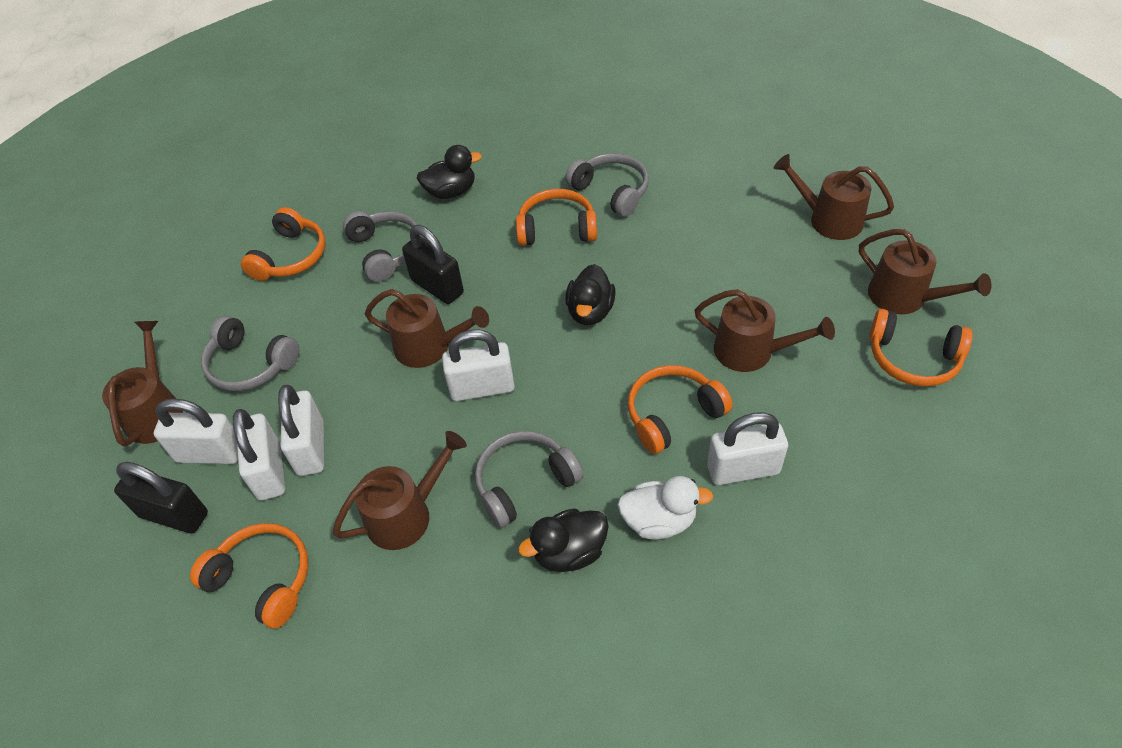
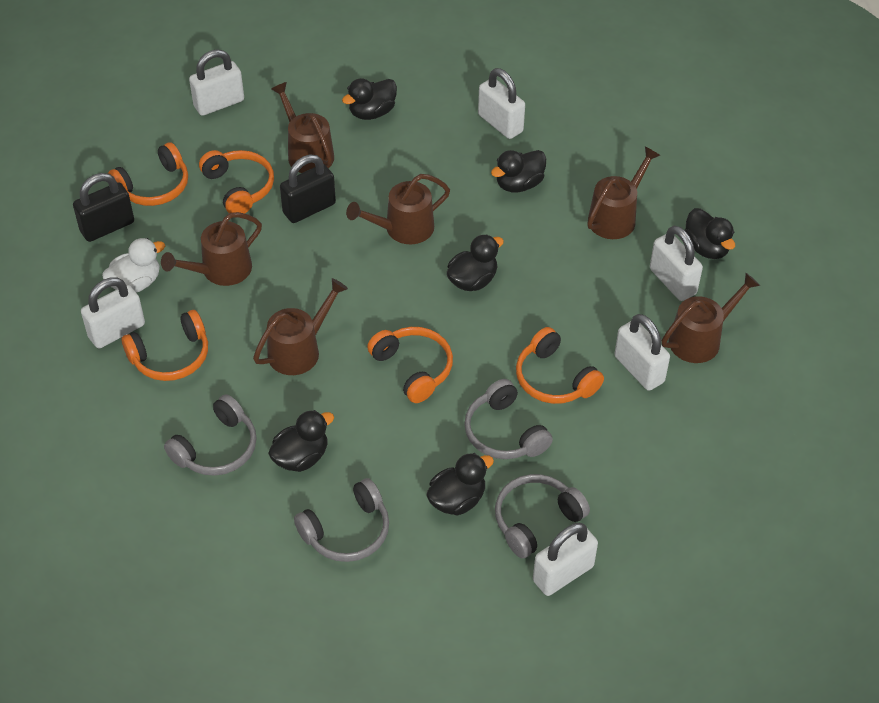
black duck: [417,145,482,199] [518,508,609,572] [565,264,616,325] = 3 -> [268,410,334,472] [342,78,397,120] [426,453,494,516] [447,234,504,291] [491,150,546,192] [685,208,735,259] = 6
white padlock: [154,398,238,464] [233,409,285,501] [278,385,324,476] [442,329,515,401] [707,412,788,485] = 5 -> [81,277,145,348] [189,49,244,116] [478,68,525,139] [533,523,598,596] [614,314,670,391] [650,226,703,301] = 6

